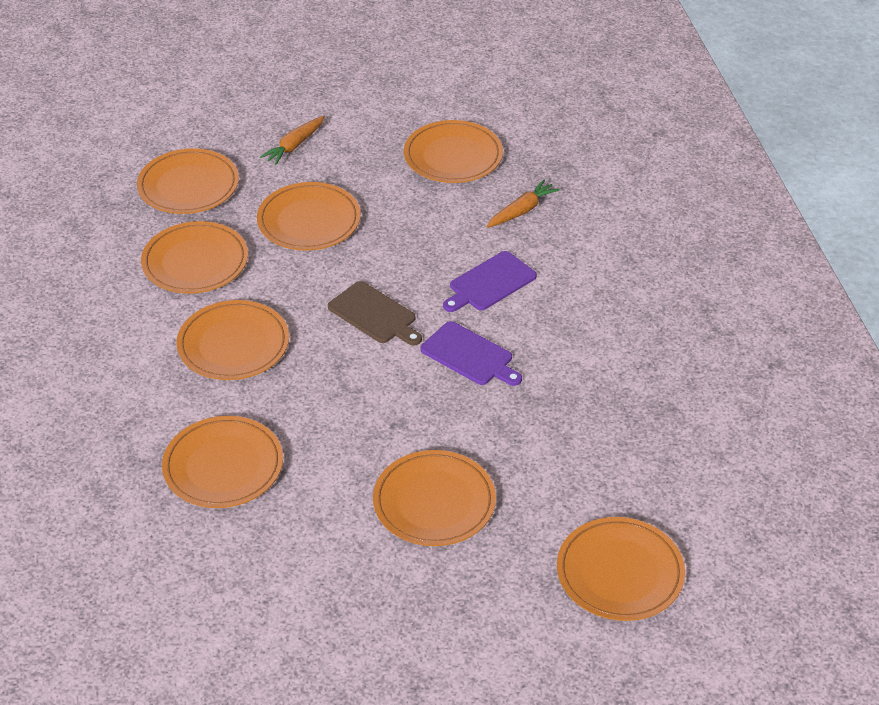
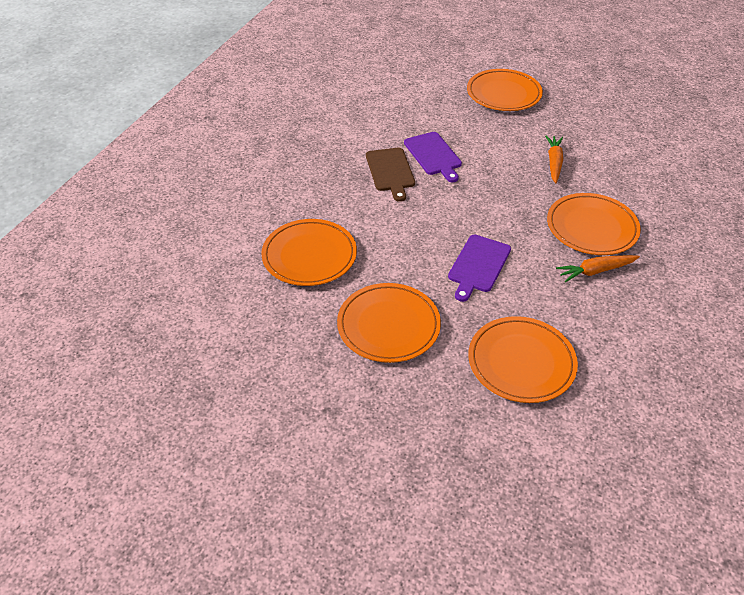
orange plate: [137,148,239,214] [141,221,248,294] [162,416,283,508] [176,300,289,380] [257,182,361,251] [373,450,496,546] [404,120,503,183] [557,517,685,621] = 8 -> [261,219,357,286] [337,283,441,363] [467,69,543,111] [468,316,578,403] [547,193,641,255] = 5

